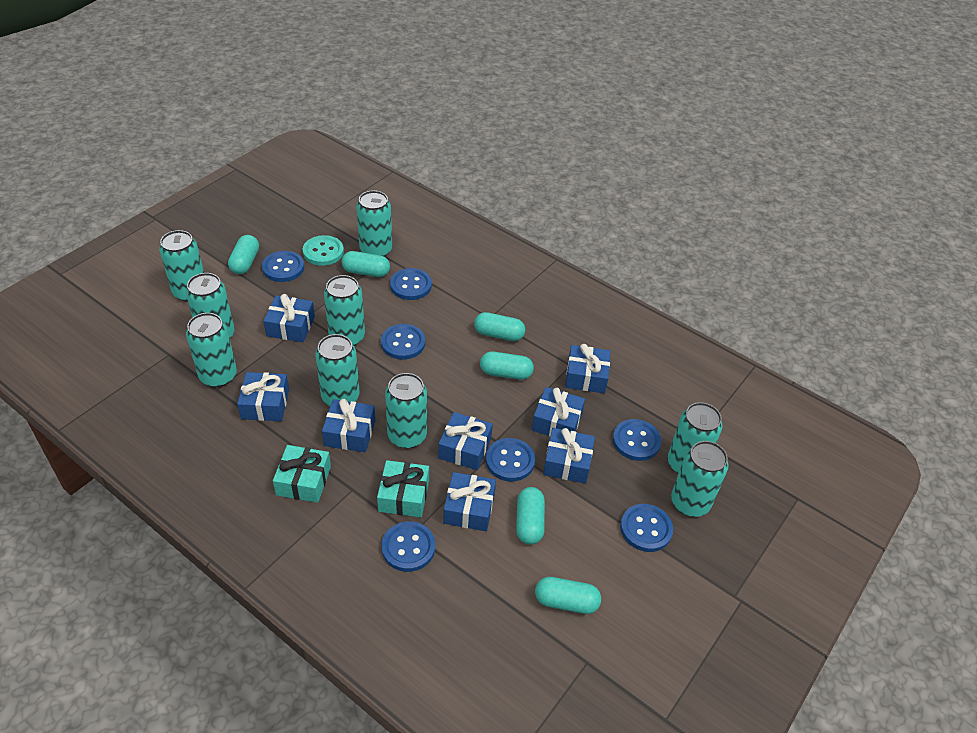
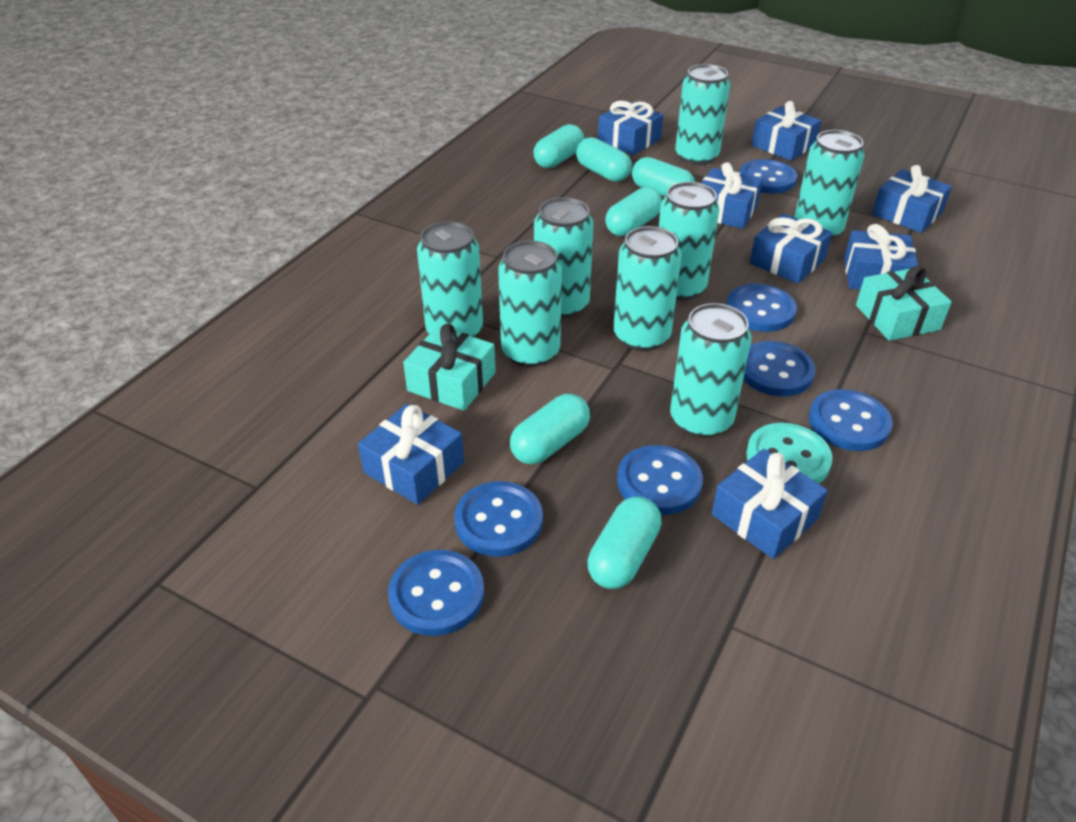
turquoise can: [159,230,204,302] [186,273,235,338] [186,313,237,387] [315,334,360,406] [324,275,365,346] [356,190,392,257] [385,373,427,448] [667,402,723,474] [671,441,728,517] = 9 -> [417,221,483,337] [498,241,562,367] [534,197,594,318] [613,226,682,351] [659,182,720,301] [670,303,751,438] [675,64,730,165] [794,130,865,239] = 8

